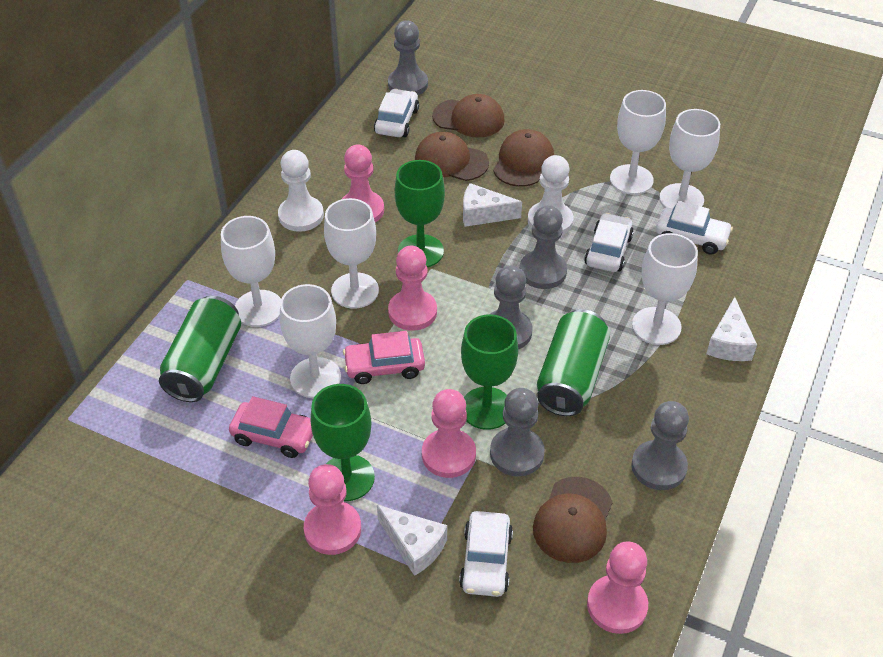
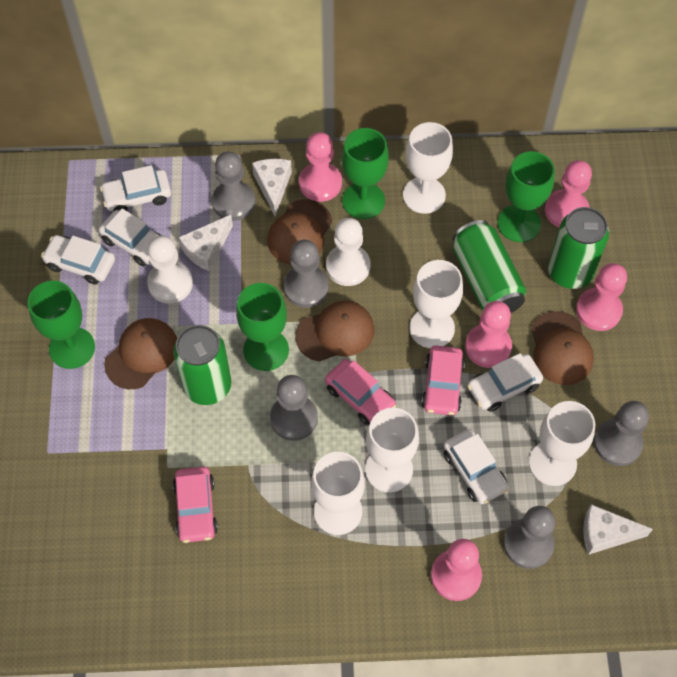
green can: [159,296,241,402] [537,309,610,416] = 2 -> [173,325,232,405] [452,220,526,313] [548,207,609,289] = 3
green goblet: [311,384,375,501] [395,160,445,267] [461,314,518,430] = 3 -> [28,281,95,369] [236,283,289,371] [342,128,389,219] [497,151,555,242] = 4
pink car: [229,396,313,458] [343,331,425,384] = 2 -> [173,467,218,543] [325,359,396,425] [422,346,465,415] = 3
white car: [374,89,419,137] [459,511,513,597] [584,213,634,272] [656,201,733,255] = 4 -> [41,235,115,285] [99,208,161,267] [100,165,171,212] [444,429,509,504] [467,353,543,412] = 5
white goblet: [221,216,281,327] [280,284,341,398] [324,198,379,309] [610,90,666,195] [632,233,698,345] [660,109,720,209] = 6 -> [311,452,365,535] [365,408,419,493] [403,122,453,214] [410,260,463,348] [529,401,595,486] = 5

